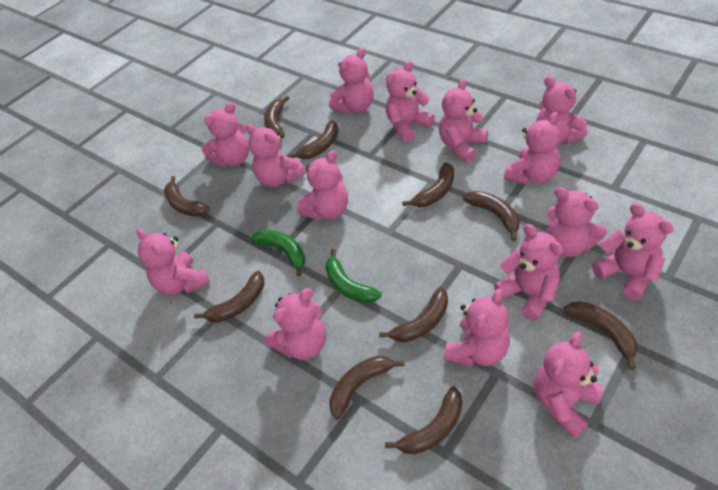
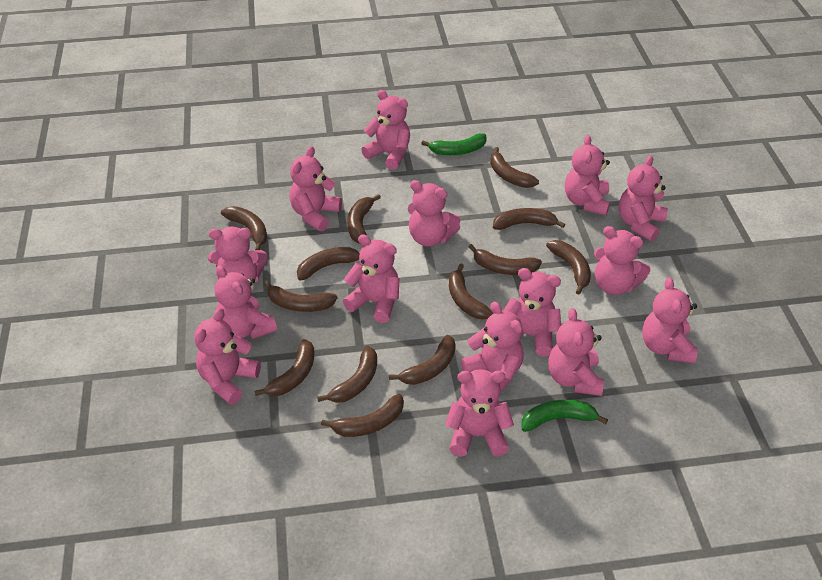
brown banana: [164,176,210,217] [194,271,264,323] [264,96,289,139] [288,120,339,159] [329,356,404,419] [379,287,448,342] [385,386,462,455] [402,162,454,207] [463,191,519,241] [563,301,637,369] = 10 -> [221,206,267,250] [254,339,315,396] [263,280,338,312] [297,247,360,280] [317,346,377,403] [321,394,404,437] [347,194,381,244] [389,335,456,385] [449,263,493,320] [469,244,542,275] [490,147,539,188] [493,208,565,230] [546,240,591,294] = 13

